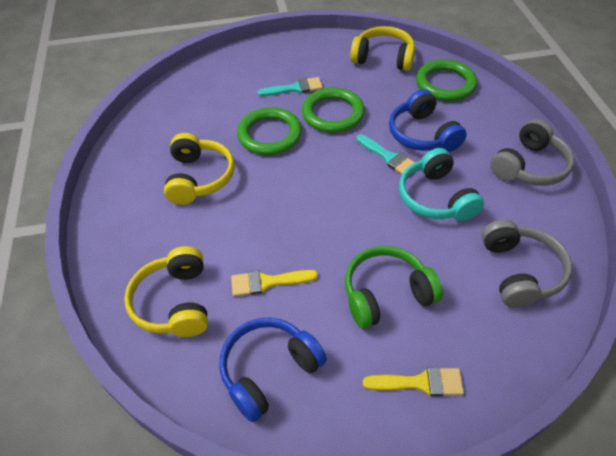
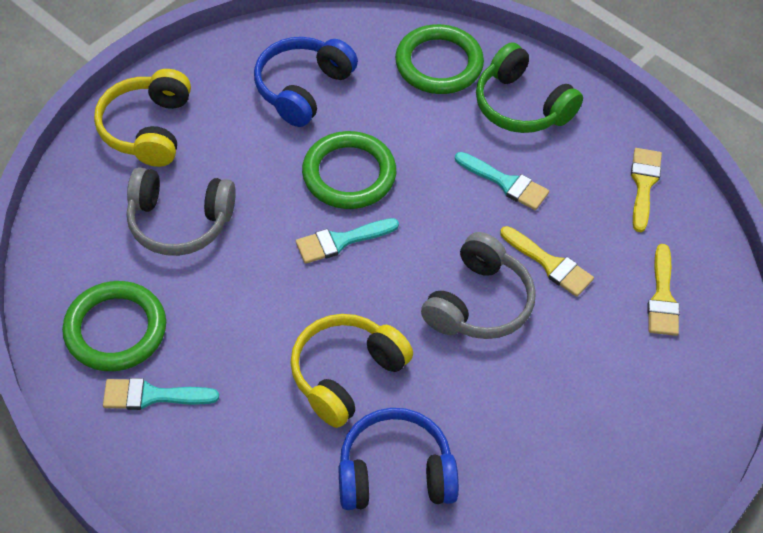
turquoise brush: [258,77,323,96] [357,134,415,174] = 2 -> [103,378,219,410] [296,218,399,264] [455,152,549,210] = 3
turquoise headphones: [399,148,484,221] = 1 -> none = 0
yellow brush: [231,270,318,296] [363,367,464,396] = 2 -> [500,226,594,297] [631,148,662,232] [648,244,680,336] = 3
yellow headphones: [124,246,208,337] [164,133,235,205] [350,26,415,71] = 3 -> [94,69,191,167] [290,314,413,428] = 2

